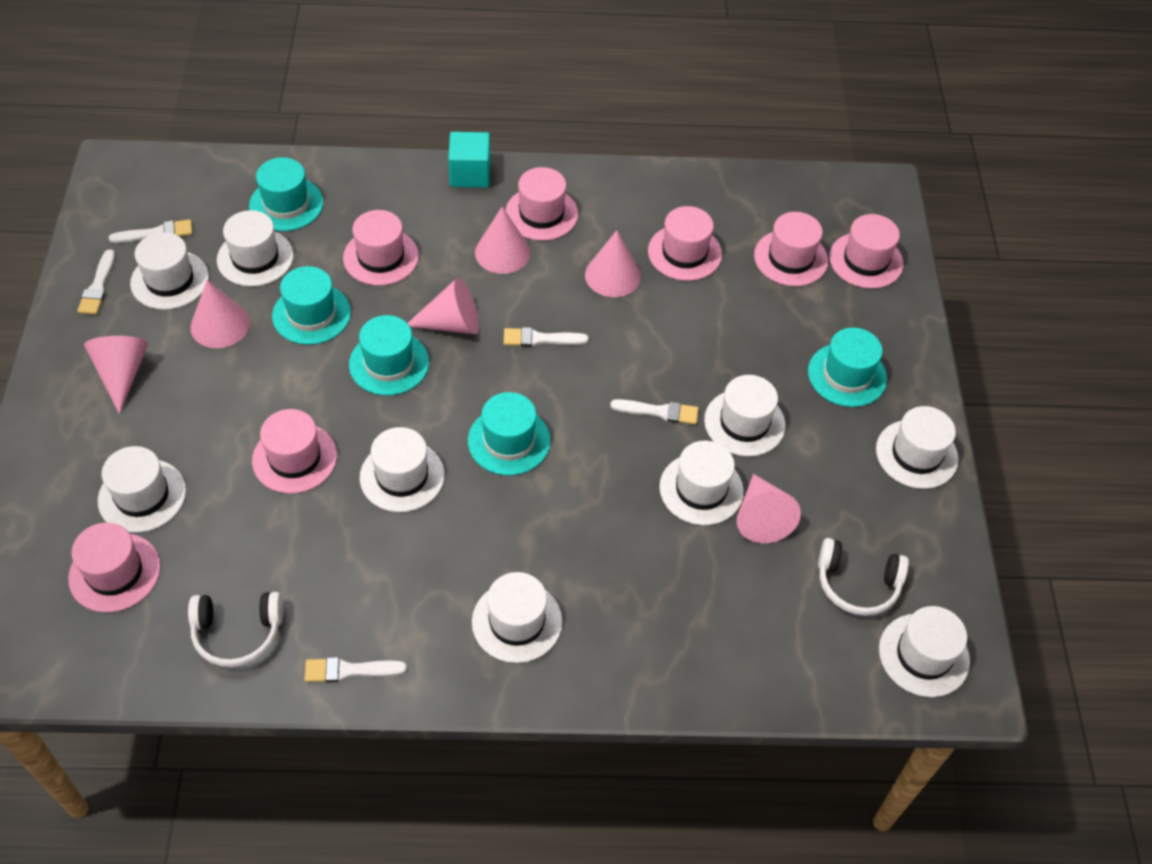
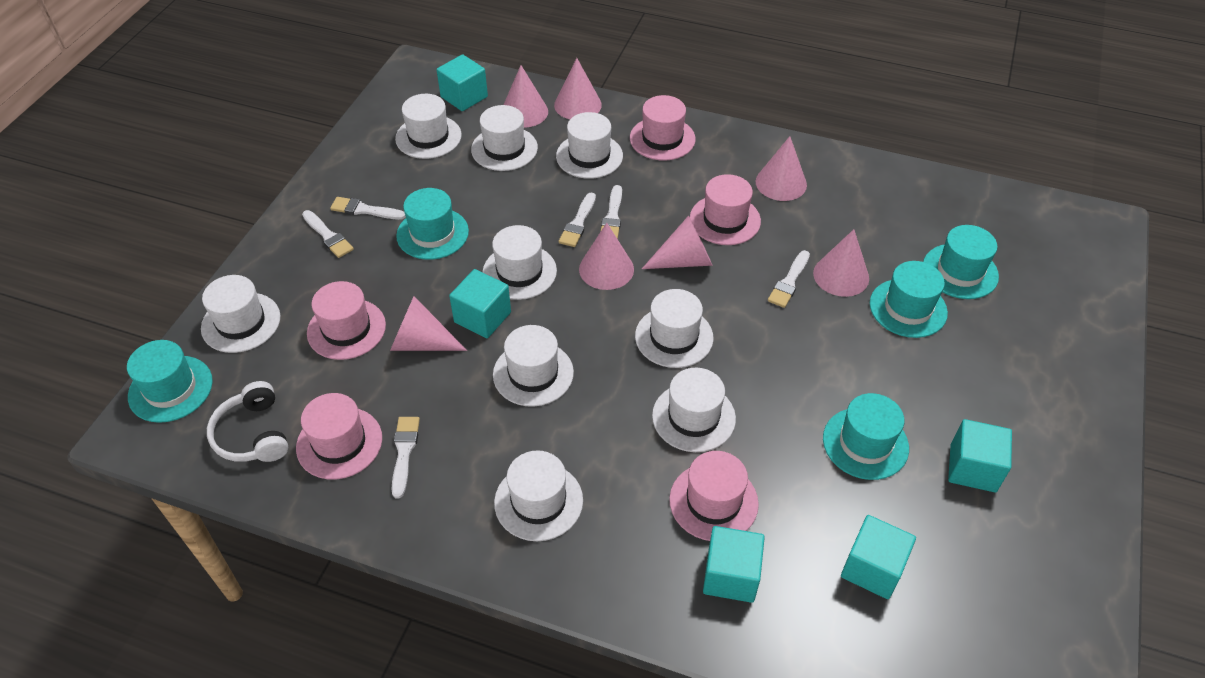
pink cone: [84,336,148,414] [191,280,250,348] [407,278,479,334] [475,207,531,274] [585,230,641,297] [737,474,801,543] = 6 -> [390,296,467,351] [503,65,548,128] [554,58,602,119] [579,223,634,290] [642,215,713,269] [756,136,807,201] [813,229,869,297] = 7
pink hat: [68,523,160,613] [252,409,337,494] [343,210,419,286] [505,167,578,241] [648,206,722,281] [754,212,828,286] [829,214,904,289] = 7 -> [296,393,382,480] [307,281,386,360] [630,95,696,161] [669,451,759,541] [690,174,761,245] = 5
turquoise cube: [448,132,490,188] = 1 -> [437,54,488,111] [449,269,511,338] [703,526,765,603] [841,515,916,599] [948,419,1012,492] = 5
white brush: [77,249,115,315] [109,219,193,243] [305,657,407,682] [504,327,589,347] [610,399,699,425] = 5 -> [302,210,354,258] [330,197,406,220] [392,417,420,498] [559,193,596,247] [600,185,622,239] [768,250,810,308] = 6
white headphones: [188,592,283,668] [818,538,909,616] = 2 -> [207,381,288,462] = 1

